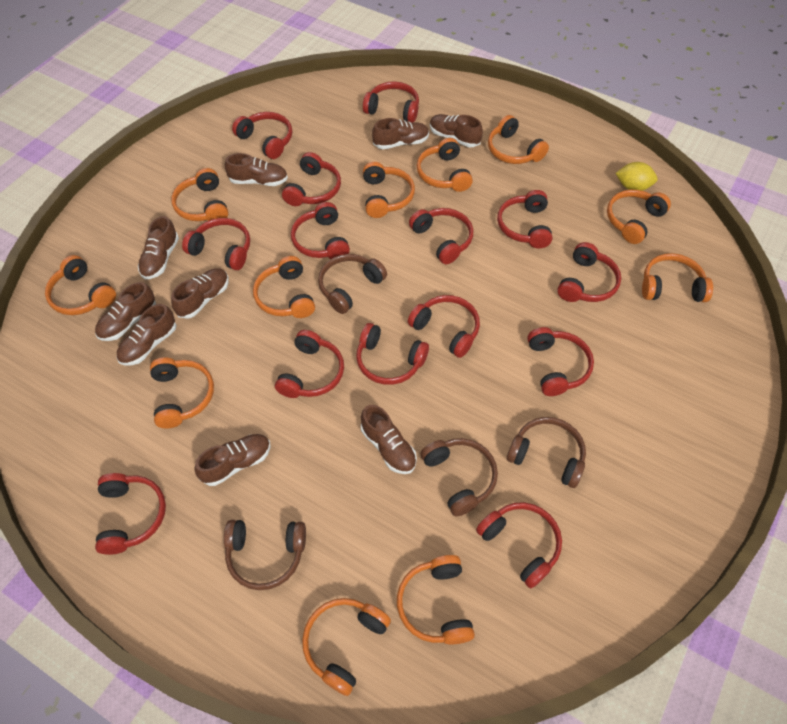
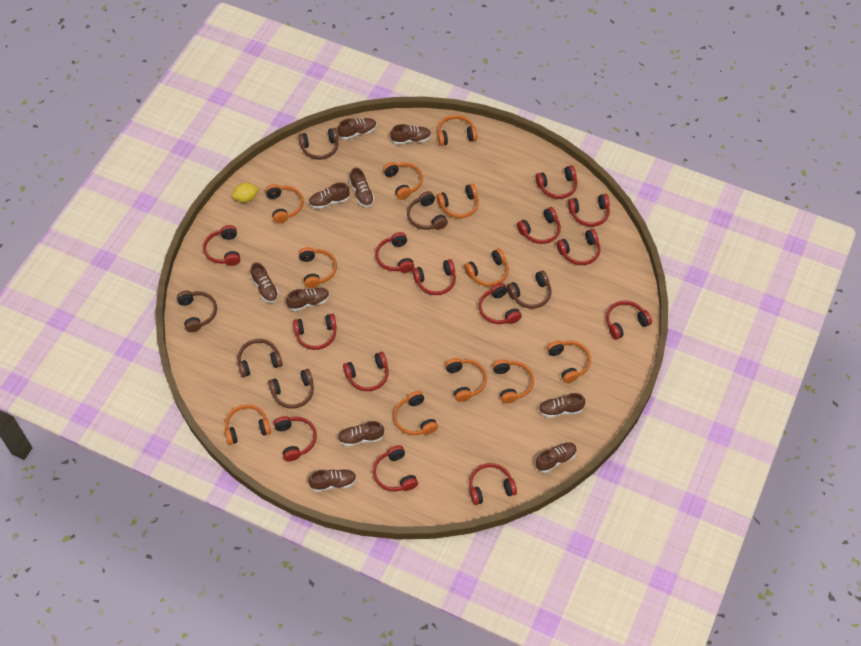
brown headphones: [224,520,306,590] [318,254,387,314] [420,438,498,517] [507,417,586,488] = 4 -> [177,291,217,332] [238,339,283,378] [268,369,314,409] [298,128,339,160] [407,191,448,230] [507,271,552,309] = 6
brown shoe: [95,282,156,341] [116,304,177,365] [138,216,179,279] [171,268,229,319] [194,434,271,486] [225,153,288,186] [361,405,417,474] [372,118,429,149] [430,114,483,147] = 9 -> [251,262,279,303] [286,288,330,311] [308,469,357,492] [309,182,350,209] [337,118,377,140] [337,421,384,446] [350,168,375,207] [391,124,431,145] [536,442,577,473] [538,393,585,418] = 10

